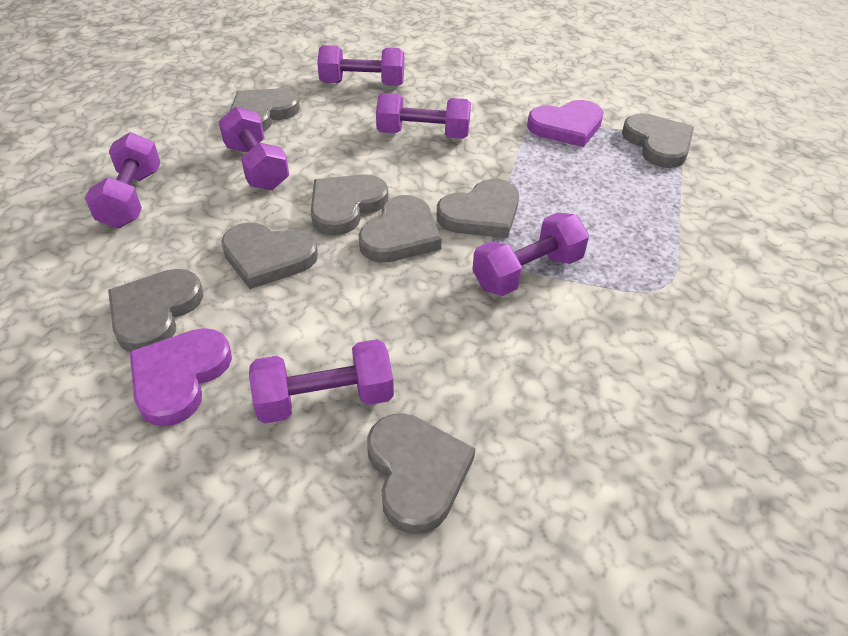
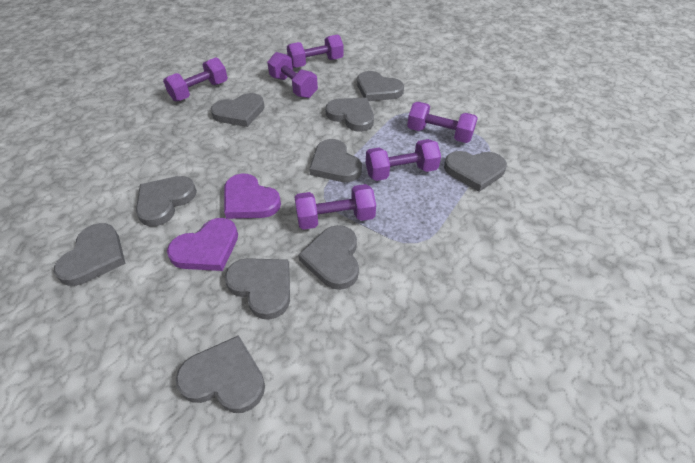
grey heart: [108,269,203,352] [221,222,318,289] [230,88,300,132] [311,174,388,235] [358,195,442,263] [367,413,475,534] [437,179,519,238] [622,113,694,168] = 8 -> [54,223,125,286] [136,176,197,226] [176,335,265,413] [211,93,264,127] [225,258,290,320] [298,225,359,290] [309,139,362,182] [325,98,374,132] [357,71,404,101] [444,151,507,192] = 10

